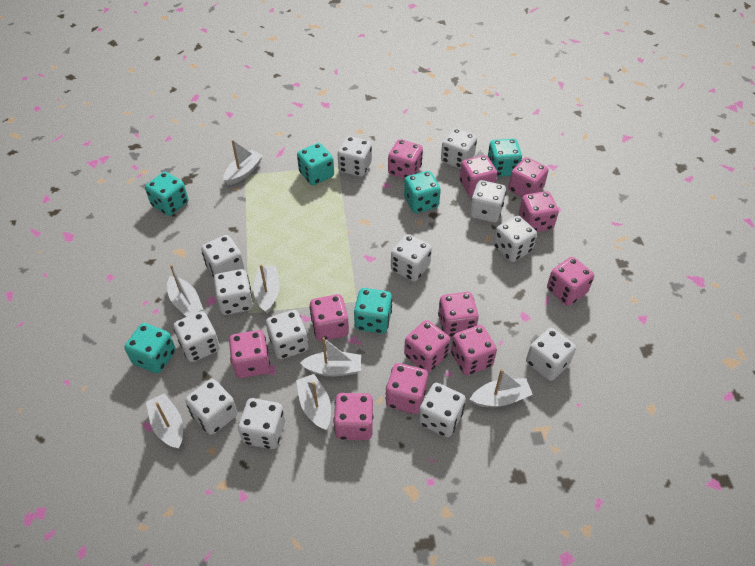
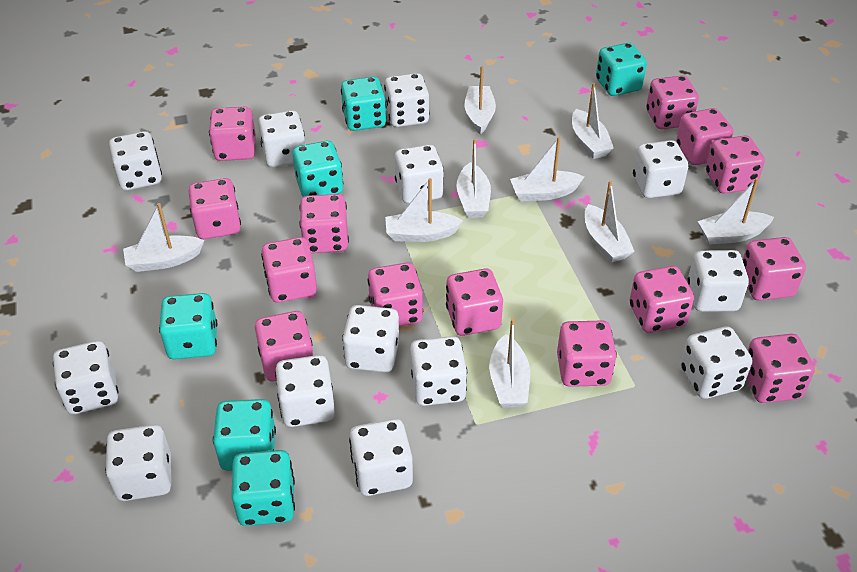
pink dice: [229,330,270,378] [310,294,349,341] [333,393,373,440] [386,363,428,414] [388,139,423,179] [404,320,450,373] [438,292,479,337] [451,325,497,375] [460,155,497,197] [508,157,549,197] [519,191,559,232] [547,257,594,306] = 12 -> [189,178,241,239] [209,107,256,161] [255,311,313,382] [261,237,317,303] [300,194,349,254] [368,262,423,326] [446,269,503,336] [557,320,617,387] [629,266,694,333] [646,75,699,129] [676,108,734,165] [706,135,765,194] [743,237,806,301] [747,334,815,403] = 14
white boat: [146,393,183,449] [167,265,203,317] [223,140,263,185] [253,264,279,313] [296,374,331,430] [300,337,361,377] [470,369,533,407] = 7 -> [123,203,204,272] [385,178,463,242] [456,139,491,218] [464,66,496,135] [489,319,530,408] [510,137,584,201] [572,83,614,159] [585,181,635,263] [698,178,774,245] = 9

